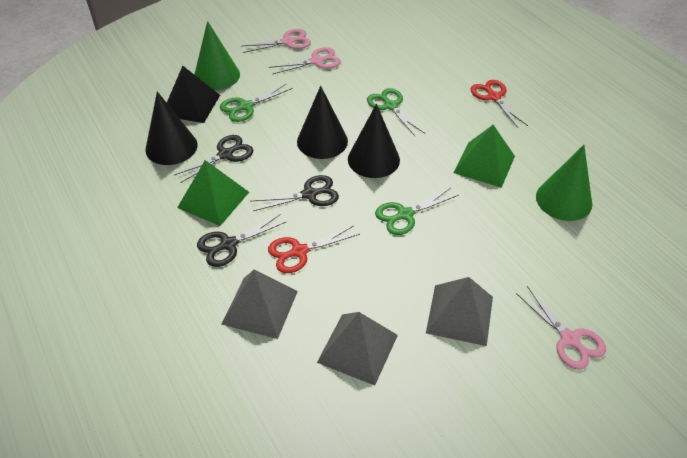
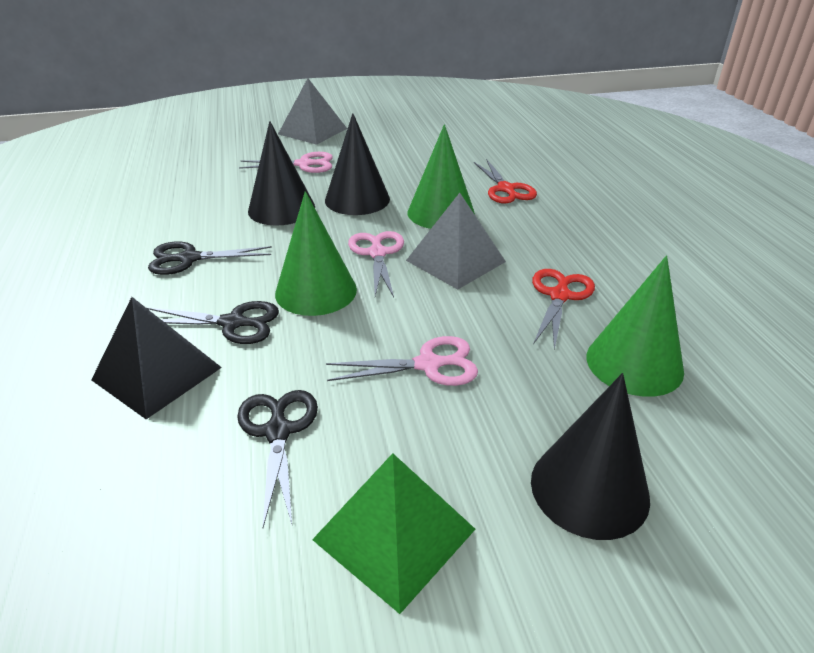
green cone: [194,21,240,90] [536,145,592,221] = 2 -> [275,191,357,316] [408,124,475,229] [587,255,684,397] = 3
green pyramid: [177,160,249,226] [453,125,515,188] = 2 -> [312,453,475,614] = 1
green scissors: [220,84,292,122] [367,88,425,137] [375,188,459,235] = 3 -> none = 0
grey pyramid: [222,270,298,339] [317,312,398,386] [426,277,493,346] = 3 -> [278,78,347,145] [406,193,506,290] = 2

